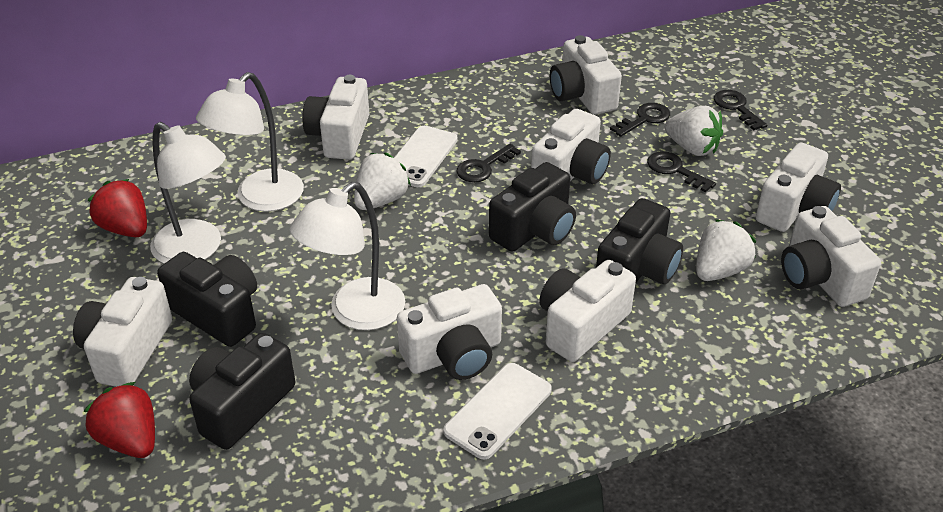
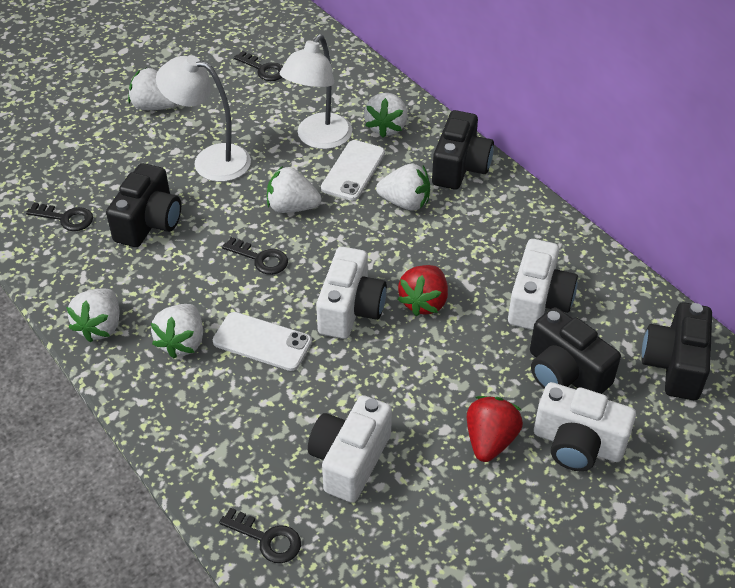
white camera: [73,277,172,387] [302,75,369,160] [397,284,502,380] [531,109,611,184] [539,260,636,362] [550,35,622,115] [756,142,841,232] [781,206,881,307] = 8 -> [308,395,392,503] [316,246,387,339] [508,239,578,330] [534,382,636,471] = 4
white lamp: [150,122,226,264] [196,72,304,212] [290,182,405,330] = 3 -> [156,55,251,182] [280,34,352,149] = 2
white strawberry: [354,153,411,210] [665,106,723,156] [696,219,757,281] = 3 -> [66,289,119,343] [128,67,177,110] [151,304,203,358] [267,166,321,213] [364,93,408,138] [376,164,430,211] = 6

